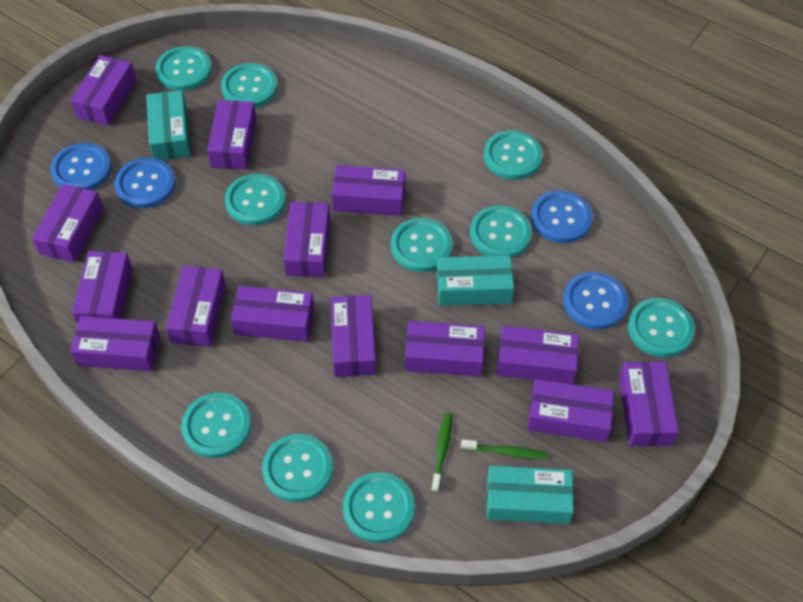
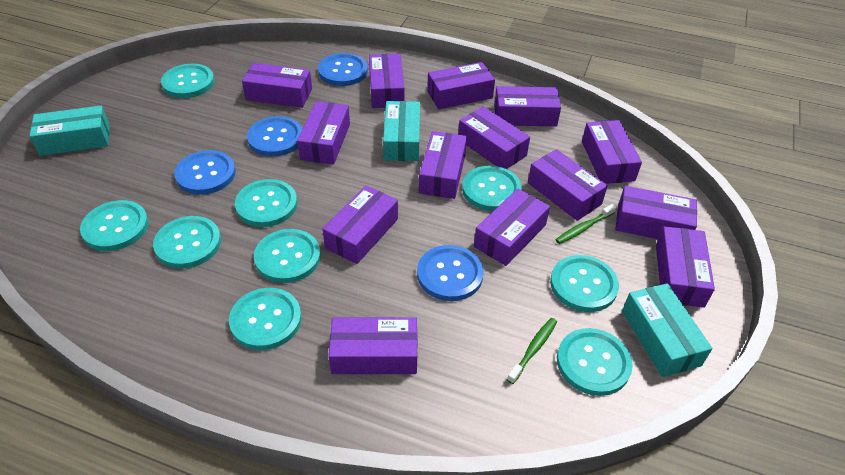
turquoise button: [155,46,212,91] [181,393,251,458] [221,63,278,108] [225,174,286,225] [262,434,333,502] [343,472,415,543] [391,218,453,272] [470,205,532,258] [484,130,543,180] [628,298,695,357] = 10 -> [80,200,148,251] [153,216,221,269] [161,64,214,98] [229,288,302,350] [235,179,297,227] [254,229,321,283] [462,166,522,211] [550,255,619,312] [557,328,633,396] = 9

